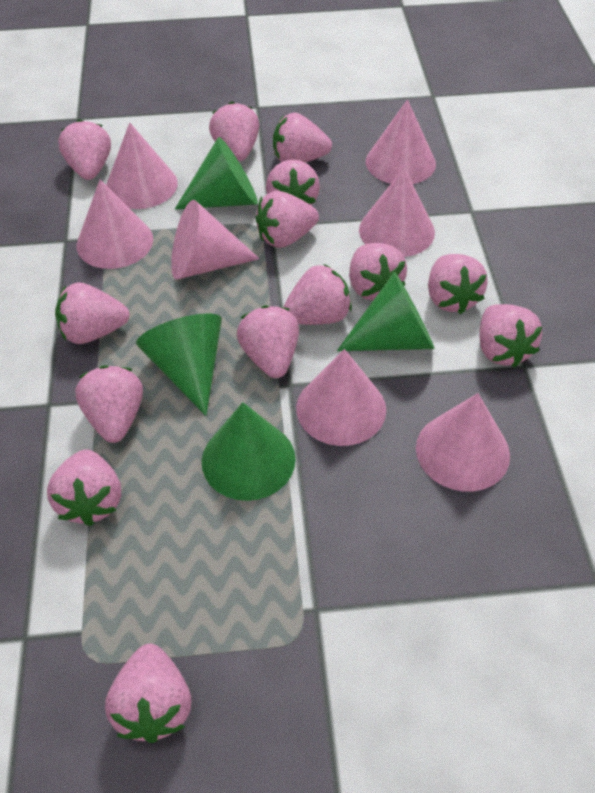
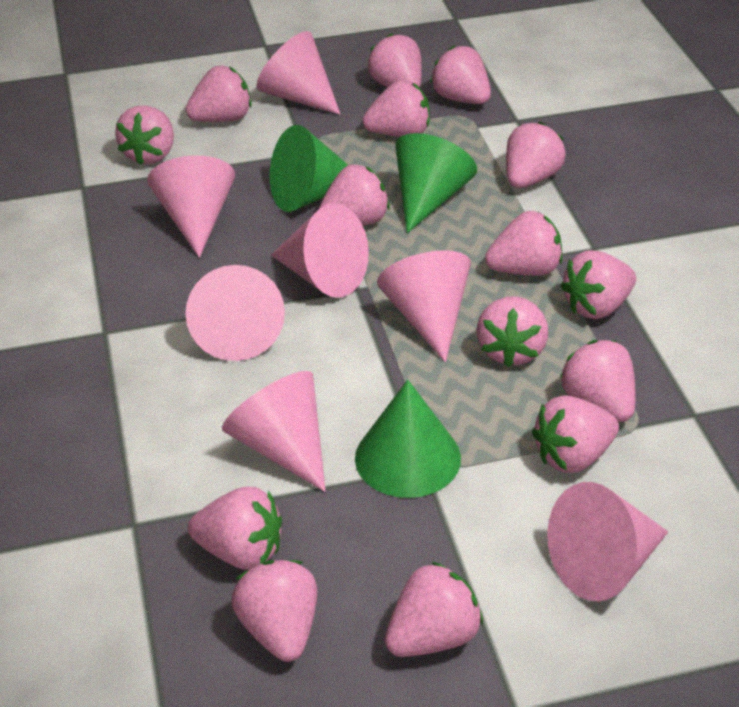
green cone: [136,314,222,416] [175,137,258,210] [202,402,296,501] [337,272,435,351] = 4 -> [270,125,348,212] [355,380,461,498] [395,133,477,233] = 3
pink strawberry: [47,449,121,526] [55,283,129,344] [58,119,111,180] [75,366,143,443] [105,643,191,743] [209,102,259,161] [237,305,299,378] [255,191,319,248] [266,160,320,205] [273,112,332,163] [283,264,352,325] [349,243,407,300] [428,254,488,314] [479,304,542,368] = 14 -> [115,105,174,165] [186,66,251,122] [188,487,282,570] [231,560,317,662] [318,164,390,226] [363,80,430,137] [368,33,422,88] [385,561,483,657] [430,45,491,104] [476,296,548,368] [485,211,562,276] [506,122,566,188] [532,395,619,473] [560,250,636,319] [560,340,636,422] = 15

